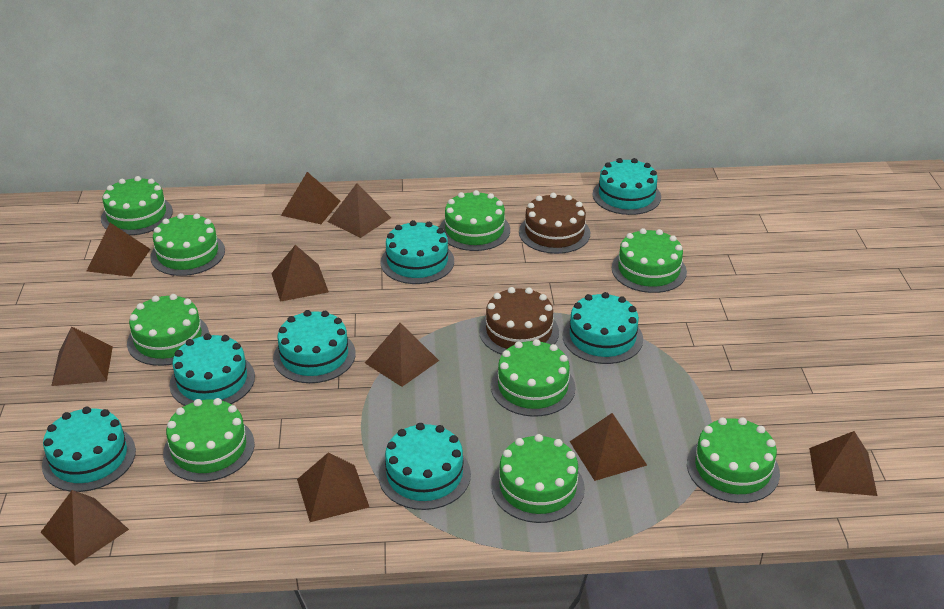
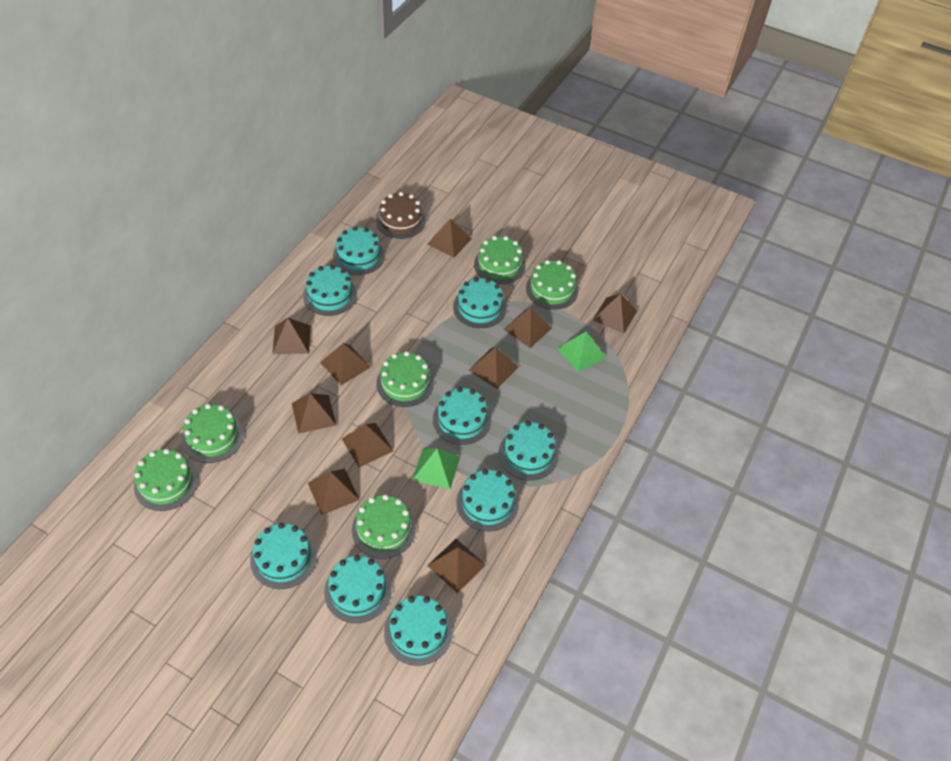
brown cake: [479,287,559,355] [519,193,591,254] = 2 -> [376,192,426,239] = 1
green cake: [101,176,173,235] [127,294,209,366] [150,213,225,276] [163,398,255,482] [440,190,510,251] [491,339,576,417] [491,434,585,523] [612,228,687,293] [687,417,780,503] = 9 -> [134,449,199,511] [182,404,244,463] [352,494,416,559] [376,351,434,407] [474,236,526,284] [526,260,578,310] = 6
green pyramid: none = 0 -> [412,448,460,489] [557,332,606,373] = 2
turquoise cake: [42,407,136,492] [169,333,255,406] [273,310,356,383] [379,423,471,510] [380,220,454,284] [562,292,643,364] [593,158,661,215] = 7 -> [250,523,317,589] [303,265,357,316] [324,555,392,623] [333,226,385,275] [384,595,453,666] [433,387,491,445] [453,277,507,328] [456,469,519,531] [498,421,559,480] = 9

